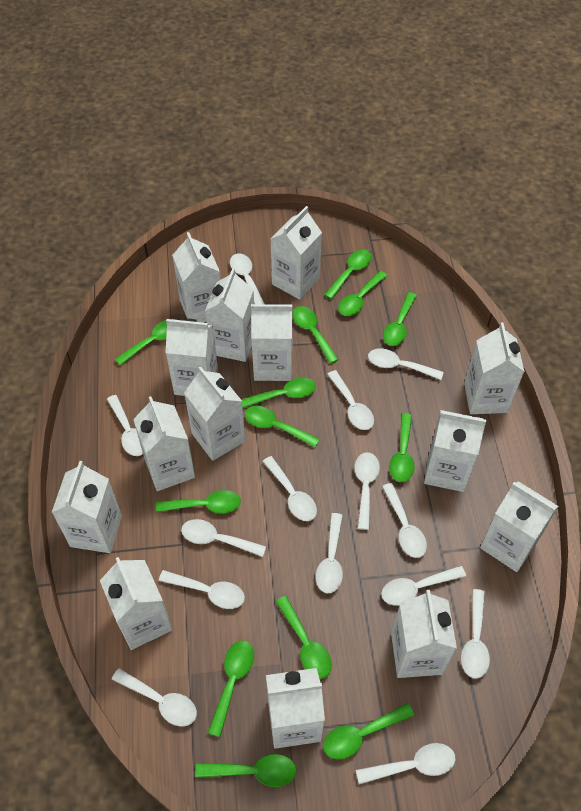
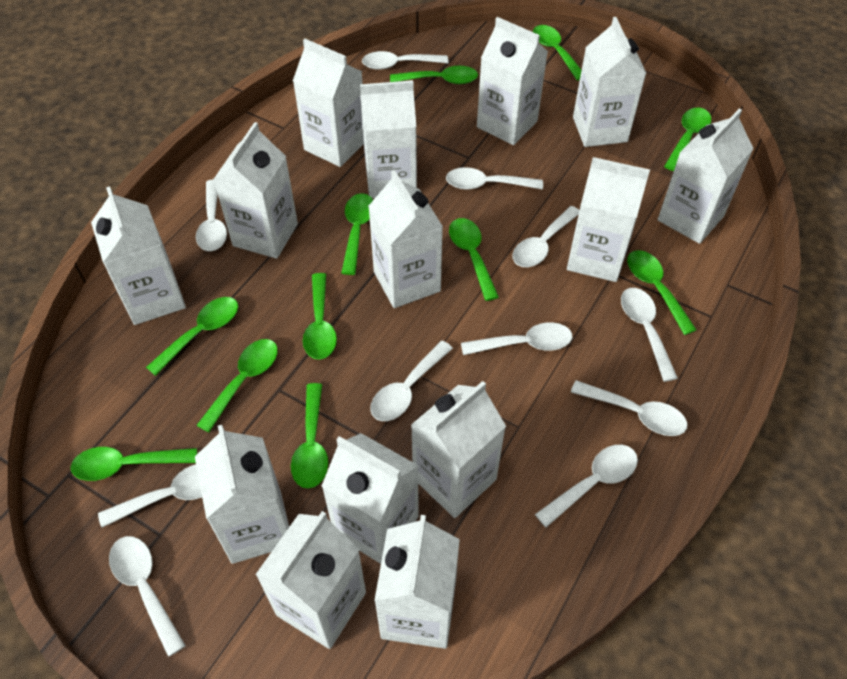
green spoon: [115,319,175,366] [156,490,241,513] [195,754,297,787] [208,640,254,737] [241,377,316,408] [245,406,320,447] [275,596,332,679] [292,306,339,364] [323,703,414,759] [324,249,372,299] [338,271,388,316] [383,292,417,346] [389,413,415,482] = 13 -> [71,447,197,481] [146,297,238,376] [196,339,278,433] [291,383,328,489] [303,273,337,359] [341,193,373,275] [390,66,478,84] [449,218,499,301] [533,25,582,81] [627,250,697,335] [664,107,711,171] = 11
white spoon: [107,395,143,456] [112,668,197,727] [159,570,245,609] [181,519,266,557] [230,253,265,304] [262,456,317,521] [316,513,343,593] [327,370,374,430] [354,452,380,530] [356,743,456,784] [368,348,444,380] [381,566,466,606] [382,483,427,558] [461,589,490,679] = 14 -> [98,464,202,528] [109,536,186,657] [196,180,227,251] [362,51,448,70] [370,341,453,421] [446,167,543,190] [461,322,572,355] [513,206,580,267] [535,445,638,527] [571,380,688,436] [621,288,678,382] = 11

